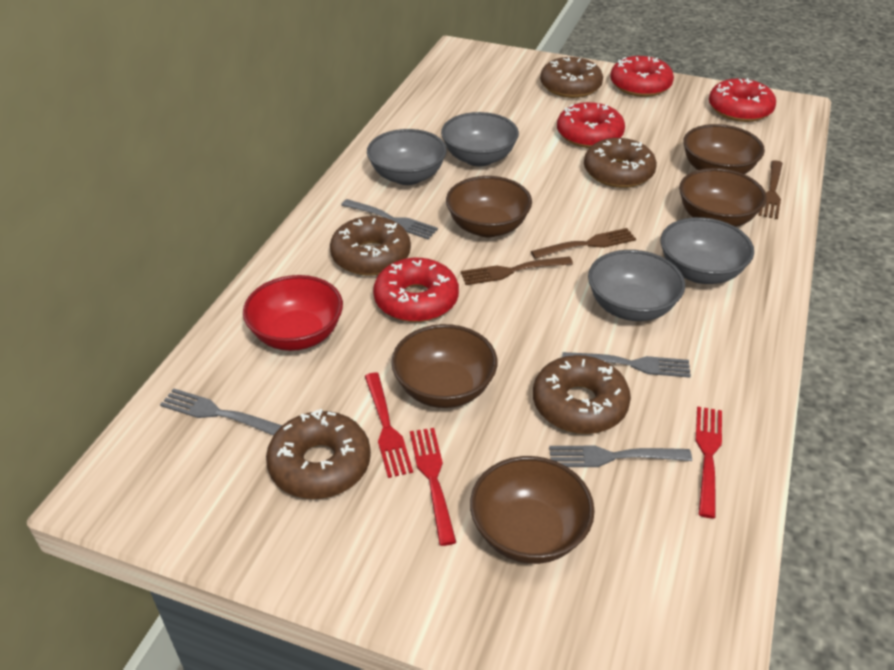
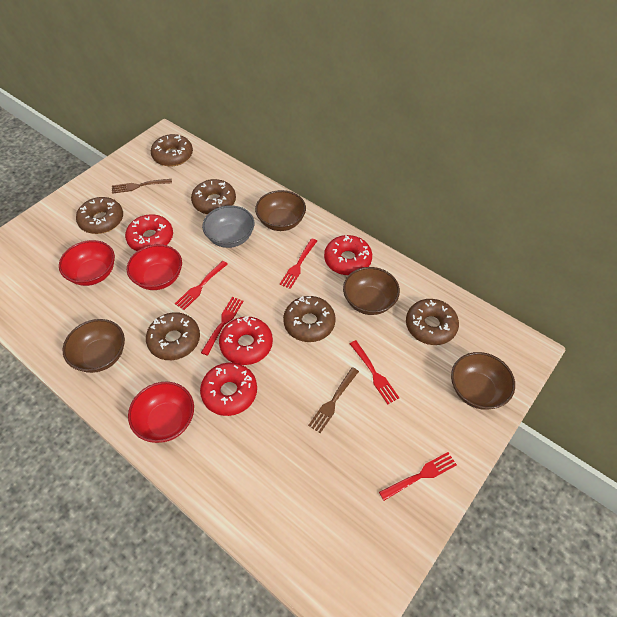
brown bowl: [391,324,497,408] [446,176,532,237] [470,456,595,564] [679,168,767,227] [683,124,765,174] = 5 -> [63,319,125,373] [255,190,306,231] [343,267,400,315] [451,352,515,410] = 4
brown donut: [266,409,371,499] [330,216,411,276] [533,355,631,434] [540,57,603,98] [584,138,657,188] = 5 -> [76,197,123,234] [146,312,200,360] [151,134,193,167] [191,179,236,214] [283,296,336,342] [406,299,459,345] = 6
brown fork: [461,256,573,285] [531,228,636,259] [758,160,783,219] = 3 -> [112,179,172,194] [308,367,359,433] = 2
grey bowl: [367,129,447,185] [441,112,519,167] [588,250,685,321] [661,217,754,284] = 4 -> [202,205,254,248] = 1
grey fork: [160,388,282,435] [341,199,438,239] [549,446,692,467] [562,352,691,378] = 4 -> none = 0
red bowl: [243,275,343,351] = 1 -> [59,240,115,286] [127,244,182,290] [128,382,194,443] = 3
red fork: [365,373,413,478] [410,428,456,546] [696,406,722,518] = 3 -> [175,261,228,310] [201,297,243,356] [280,238,317,289] [350,340,399,404] [379,452,457,501] = 5

